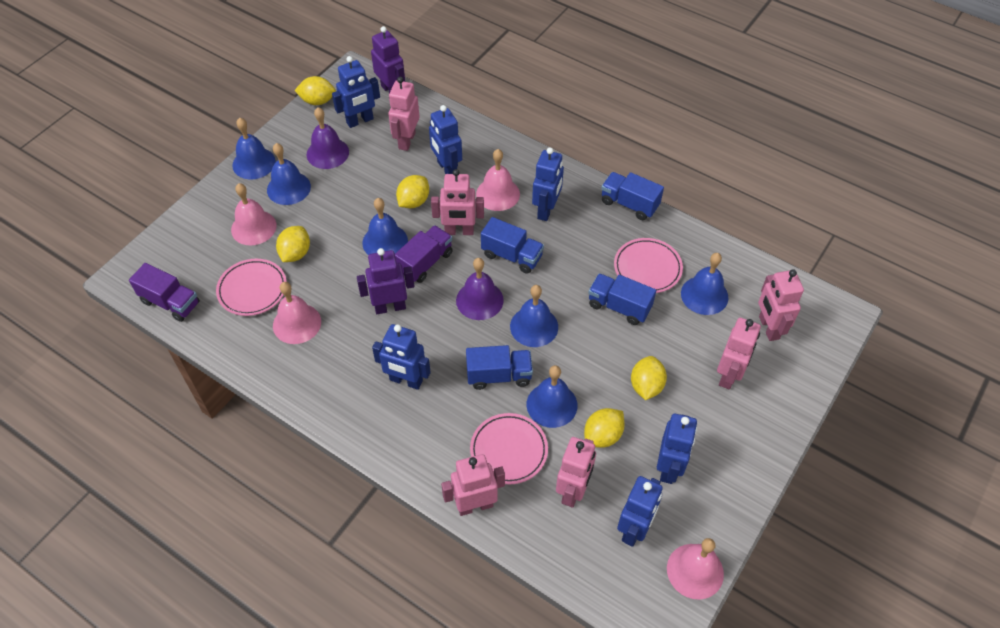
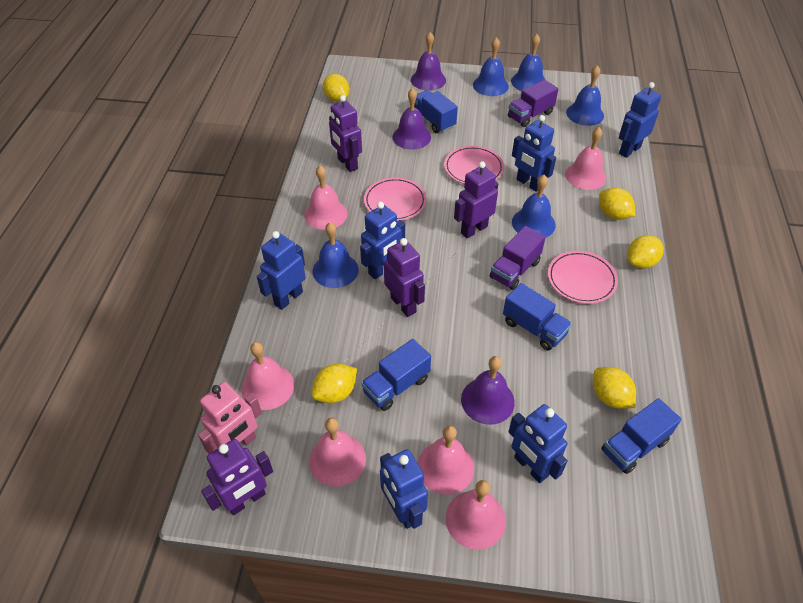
blue bell: [232,118,276,180] [267,143,311,205] [362,198,408,255] [510,285,558,347] [527,365,577,428] [681,253,728,315] = 6 -> [313,222,359,288] [473,37,509,96] [511,34,546,91] [512,175,556,237] [566,65,604,126] = 5
pink bell: [231,183,277,245] [273,282,321,344] [476,149,520,211] [667,538,724,600] = 4 -> [241,342,294,410] [304,165,347,230] [309,418,366,487] [418,425,474,495] [445,480,506,550] [565,127,606,190] = 6
pink robot: [388,77,420,151] [431,169,484,235] [441,454,505,516] [556,437,596,508] [717,318,761,389] [758,269,804,341] = 6 -> [198,382,262,454] = 1
purple bell: [307,107,349,169] [456,258,504,320] = 2 -> [393,88,431,150] [411,32,446,91] [461,356,515,425] = 3
purple robot: [357,248,415,314] [371,26,405,93] = 2 -> [201,439,273,515] [329,95,362,172] [384,238,425,317] [454,161,498,238] = 4

